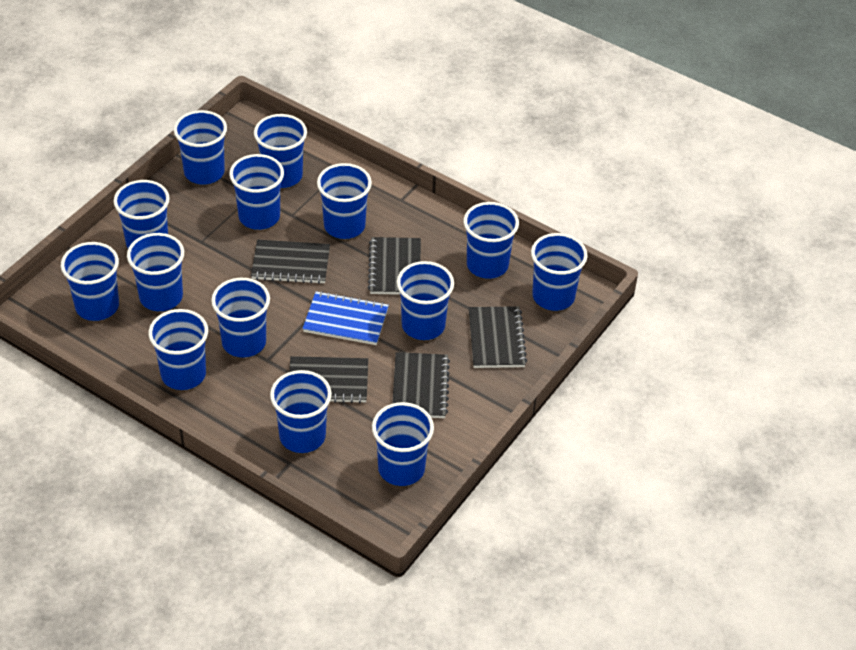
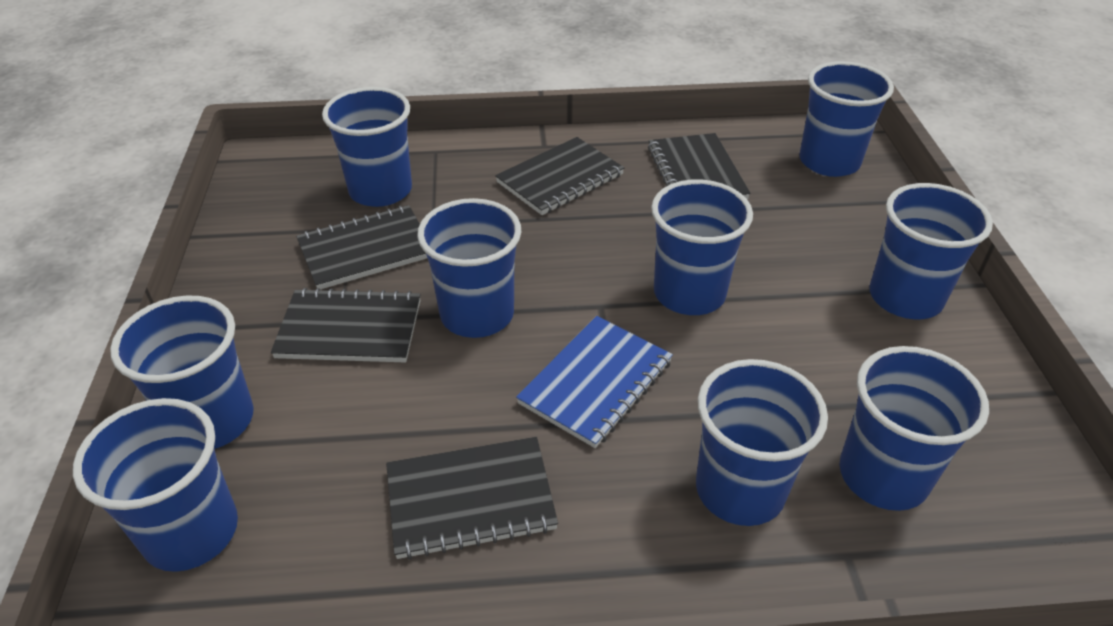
blue cup: [61,242,119,321] [113,180,170,248] [127,233,184,311] [148,309,208,390] [174,110,227,184] [211,278,270,357] [229,154,284,230] [254,114,307,188] [270,370,332,453] [317,163,372,239] [372,402,434,486] [397,261,454,340] [464,202,519,279] [531,233,588,311] = 14 -> [73,398,238,572] [110,295,254,449] [322,87,412,207] [417,198,521,338] [651,179,753,315] [696,359,828,526] [799,61,894,177] [839,346,989,511] [869,183,993,319] = 9

